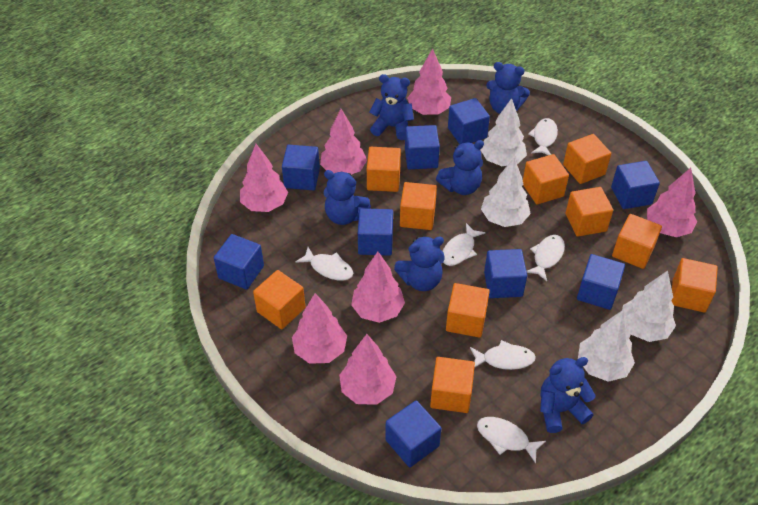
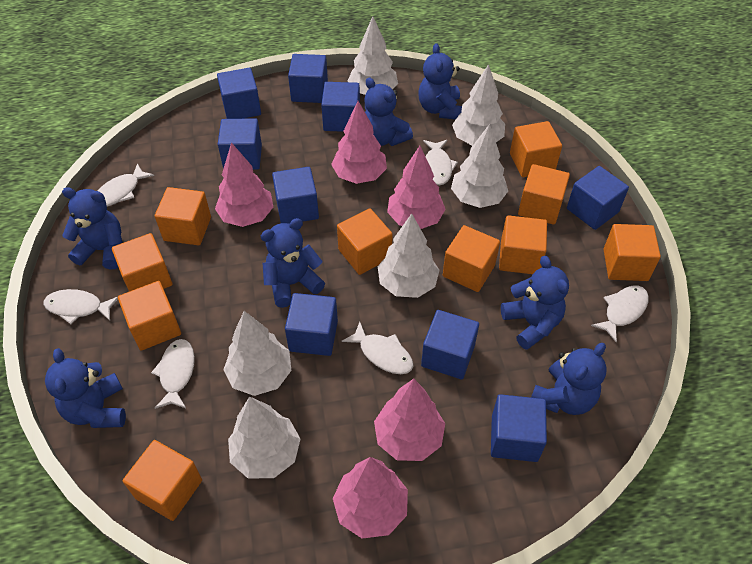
blue teddy bear: [323,170,371,225] [369,74,414,140] [394,236,445,291] [436,140,484,195] [486,62,530,114] [540,357,596,433] = 6 -> [45,348,126,428] [62,187,122,270] [261,218,325,308] [364,77,413,146] [418,43,462,120] [501,256,569,350] [531,343,607,415] = 7
pink tree: [240,144,288,212] [292,293,347,364] [320,109,367,175] [339,334,397,405] [351,252,405,323] [407,48,451,115] [647,168,697,237] = 7 -> [215,142,273,227] [331,101,387,184] [333,457,408,539] [374,379,445,461] [387,146,446,229] = 5
white tree: [480,98,527,166] [481,158,531,227] [578,310,635,382] [622,270,676,342] = 4 -> [223,311,292,396] [228,396,300,478] [348,16,398,95] [378,214,439,298] [451,124,508,208] [452,64,505,146] = 6

